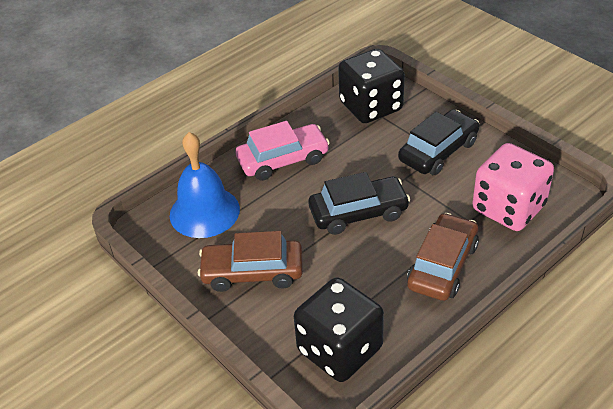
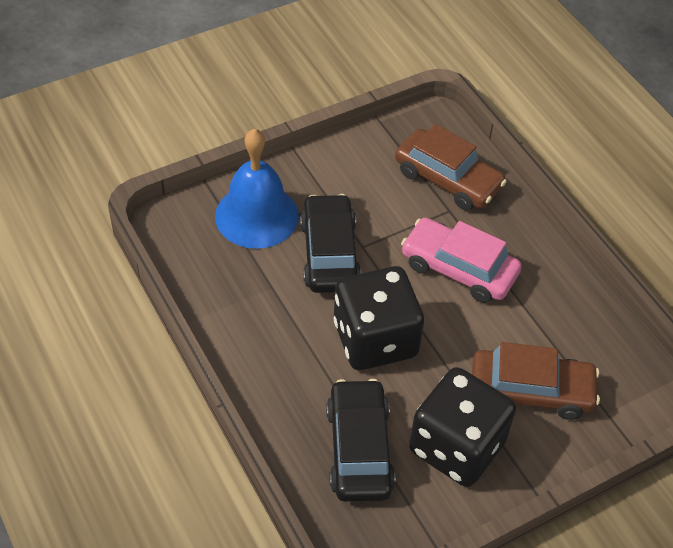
pink dice: [472,143,554,231] = 1 -> none = 0

